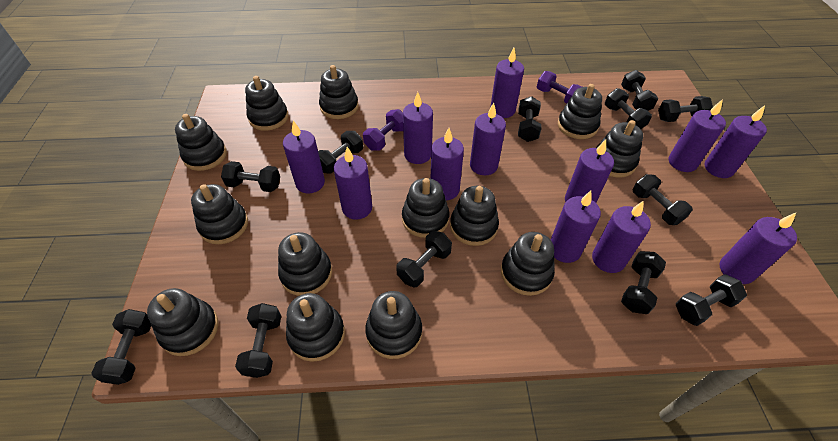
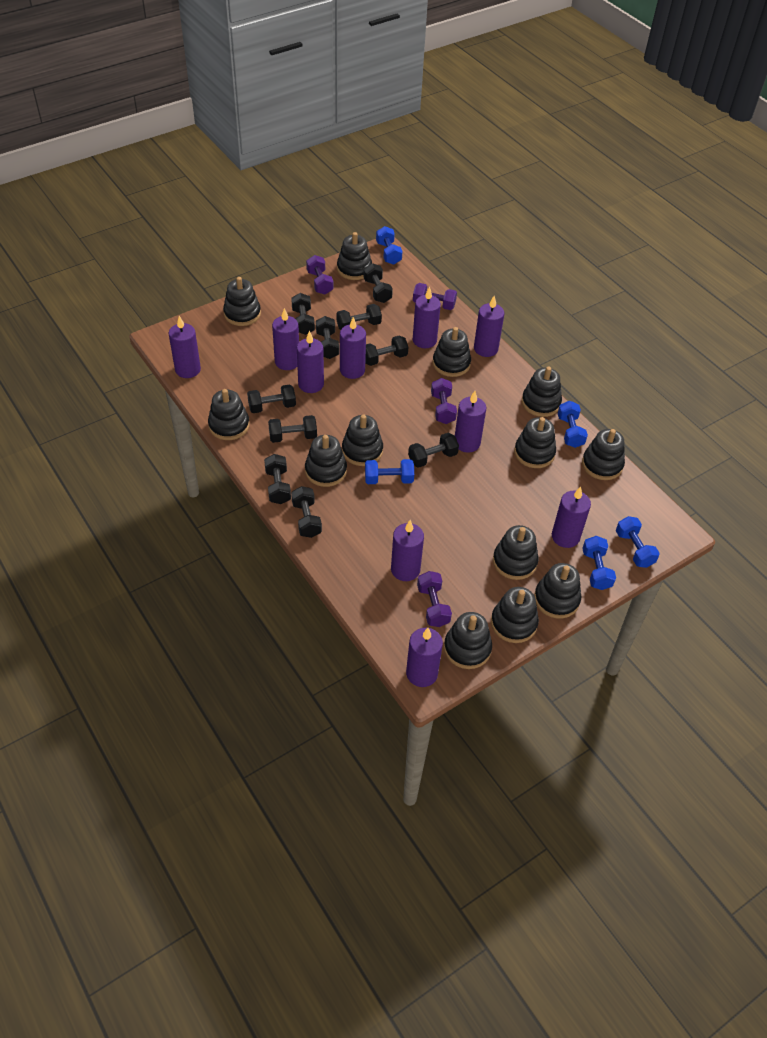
black dumbbell: [91,309,151,385] [221,161,280,192] [235,303,281,378] [318,131,363,174] [396,231,452,287] [518,96,541,142] [605,88,652,129] [621,70,658,111] [621,251,666,314] [633,174,693,225] [658,96,713,122] [676,274,747,326] = 12 -> [247,384,296,413] [264,454,291,504] [268,415,317,443] [291,293,315,335] [291,486,322,538] [316,316,339,359] [336,304,382,330] [363,263,393,303] [365,335,408,366] [408,433,459,468] = 10
blue dumbbell: none = 0 -> [365,459,414,484] [376,226,402,265] [558,401,588,448] [582,536,616,590] [616,516,660,568] = 5
purple candle: [283,121,325,194] [334,147,372,220] [403,92,433,164] [431,128,464,201] [470,103,506,175] [490,48,524,118] [551,191,601,263] [565,139,614,203] [592,201,651,273] [668,99,726,172] [704,106,767,178] [720,213,797,284] = 12 -> [169,316,201,378] [272,308,299,370] [297,331,324,393] [340,317,366,379] [391,520,424,581] [406,628,443,687] [413,286,441,348] [455,391,486,453] [474,296,504,357] [552,486,591,548] = 10
purple dumbbell: [363,109,403,150] [537,71,582,104] = 2 -> [306,255,333,295] [413,283,457,310] [417,571,452,627] [431,378,457,424] = 4

